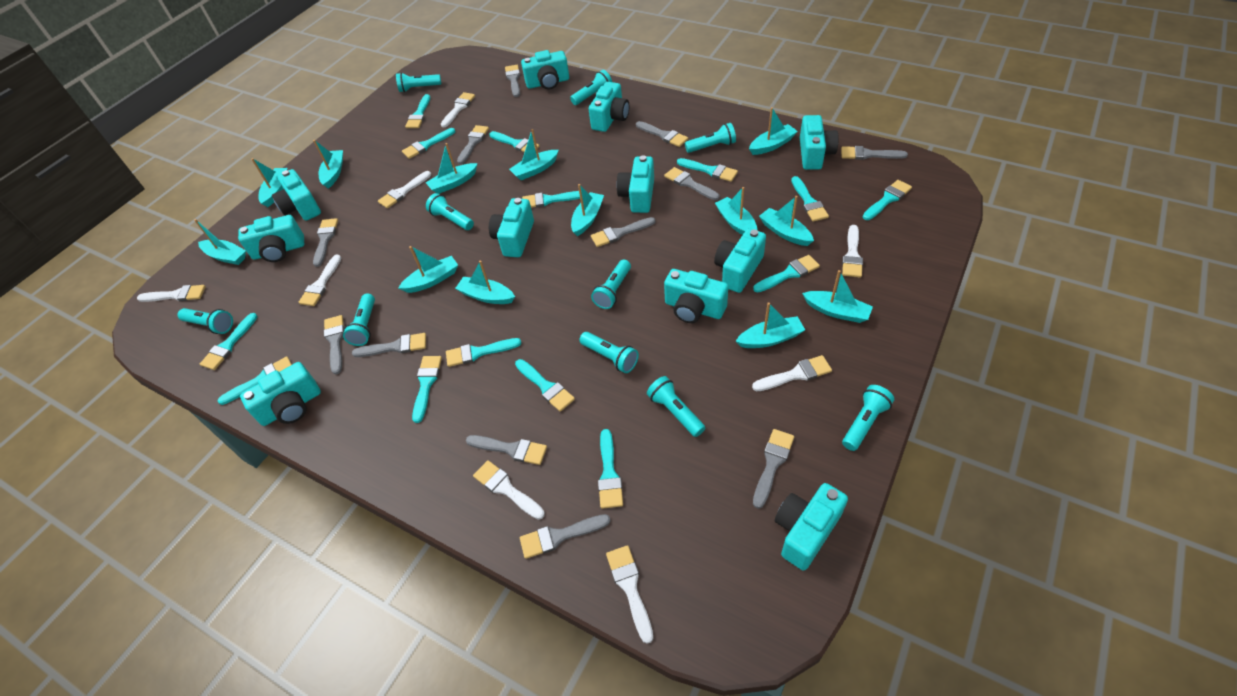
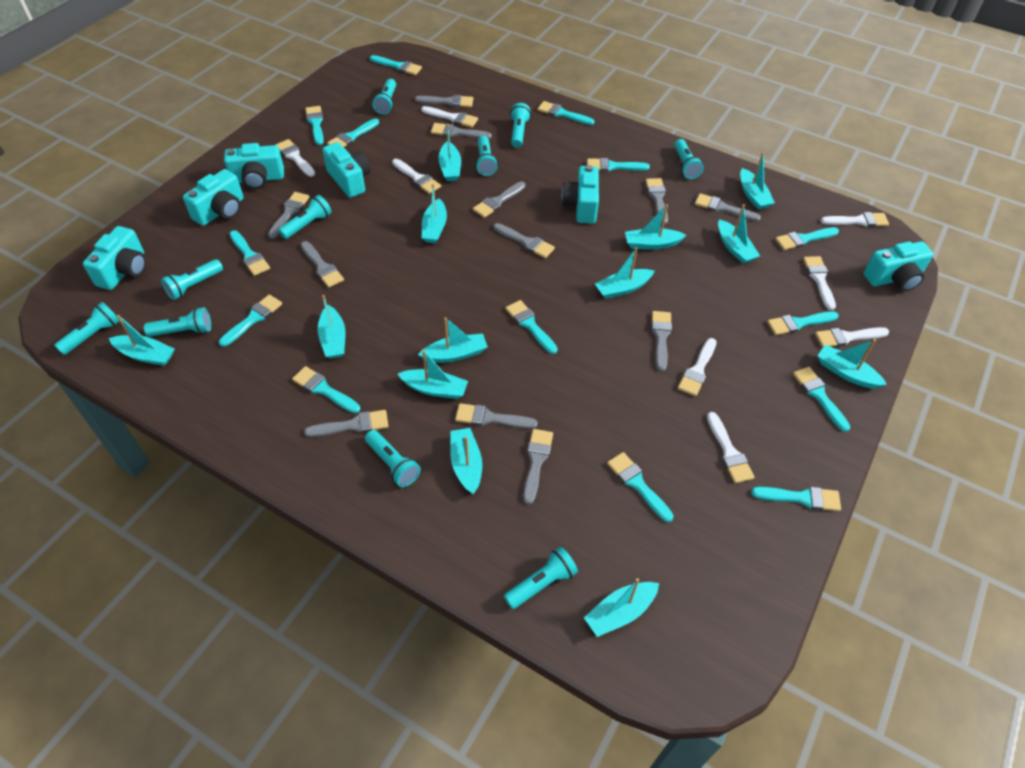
turquoise camera: [238,215,304,262] [240,362,321,426] [272,169,321,221] [489,198,534,257] [521,50,569,90] [589,82,629,132] [616,155,654,213] [664,269,728,323] [714,228,766,293] [775,483,848,570] [800,115,839,170] = 11 -> [83,226,146,290] [183,169,244,226] [224,143,284,189] [322,142,371,198] [562,165,599,224] [863,241,934,292] = 6

